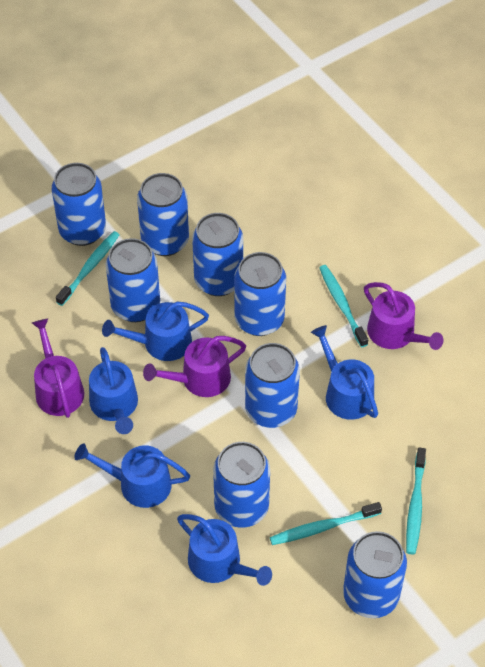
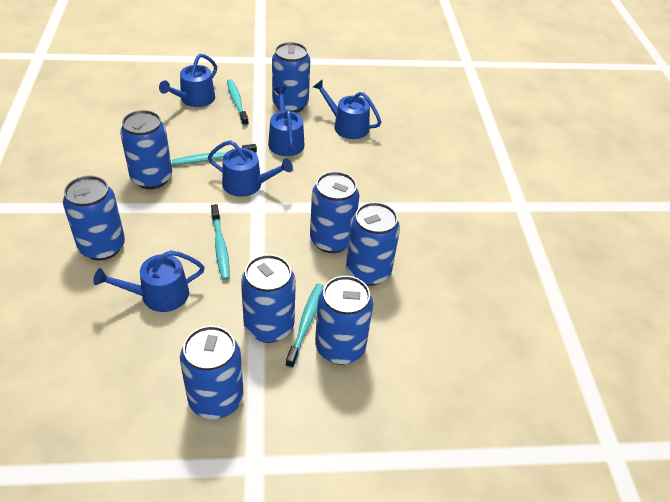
purple watering can: [32,318,84,418] [143,336,246,397] [364,282,443,350] = 3 -> none = 0

